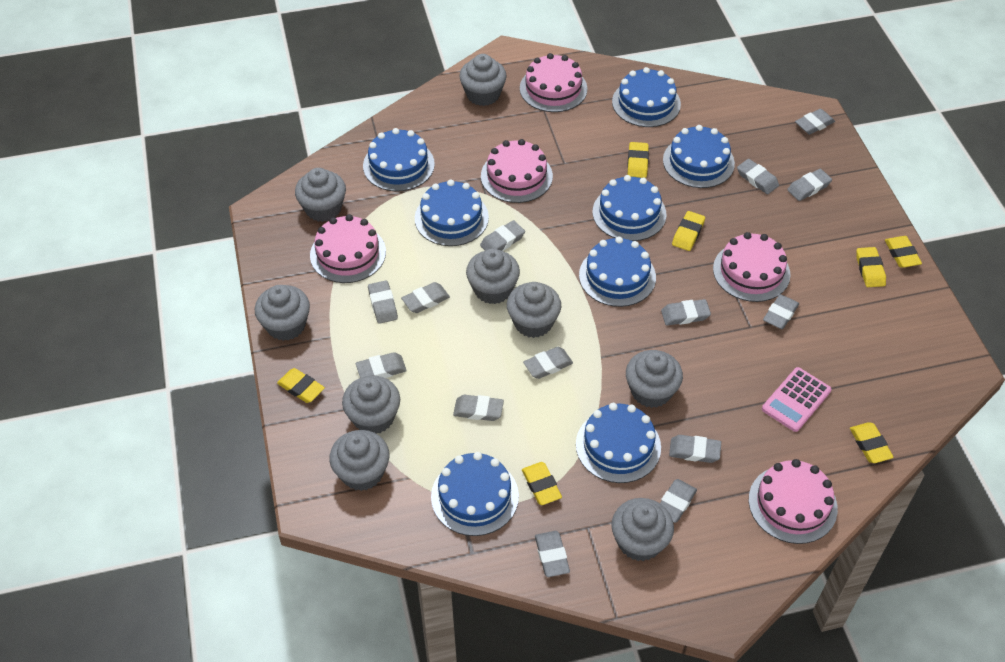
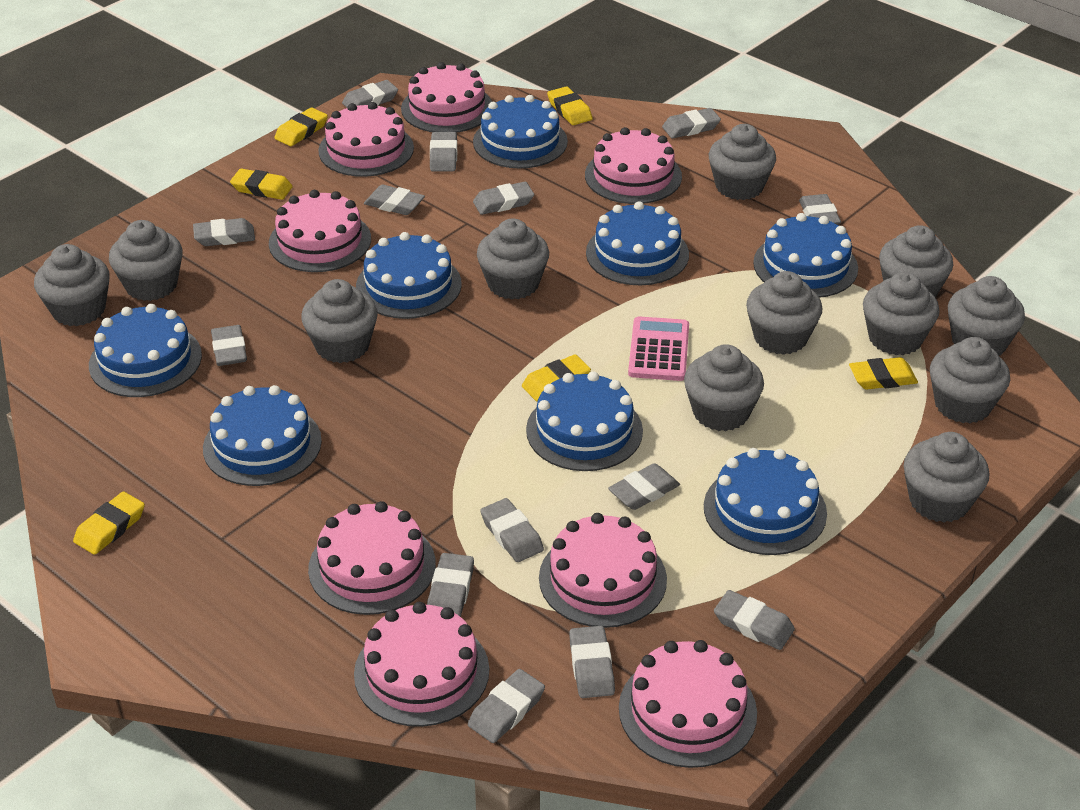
grey cupcake: [255,285,310,341] [295,168,346,222] [329,430,389,491] [342,376,400,434] [459,54,507,106] [466,249,520,304] [507,282,561,338] [611,498,674,561] [626,350,683,408] = 9 -> [34,244,110,326] [109,220,182,301] [301,279,378,363] [477,219,549,300] [684,344,764,431] [709,124,776,200] [746,271,822,355] [863,272,940,355] [879,225,953,298] [904,432,989,523] [930,337,1010,423] [948,276,1025,356] = 12
pink cake: [310,214,386,283] [481,139,553,203] [520,53,588,112] [713,232,791,302] [749,459,838,544] = 5 -> [269,190,371,272] [308,501,436,615] [318,102,414,177] [354,602,489,727] [401,62,492,133] [539,513,667,628] [585,127,682,204] [619,640,757,768] = 8
yellow eraser: [277,368,325,403] [522,462,562,505] [627,142,649,178] [672,211,705,251] [850,422,894,463] [856,247,886,287] [885,236,922,268] = 7 -> [73,492,145,555] [230,169,293,200] [274,107,328,146] [522,354,591,401] [547,86,593,125] [849,357,918,390] = 6

